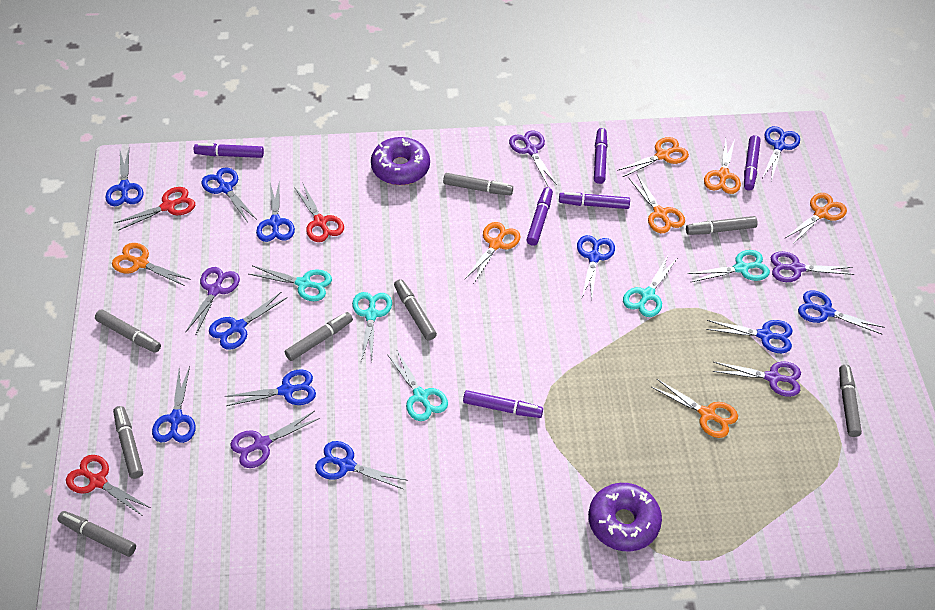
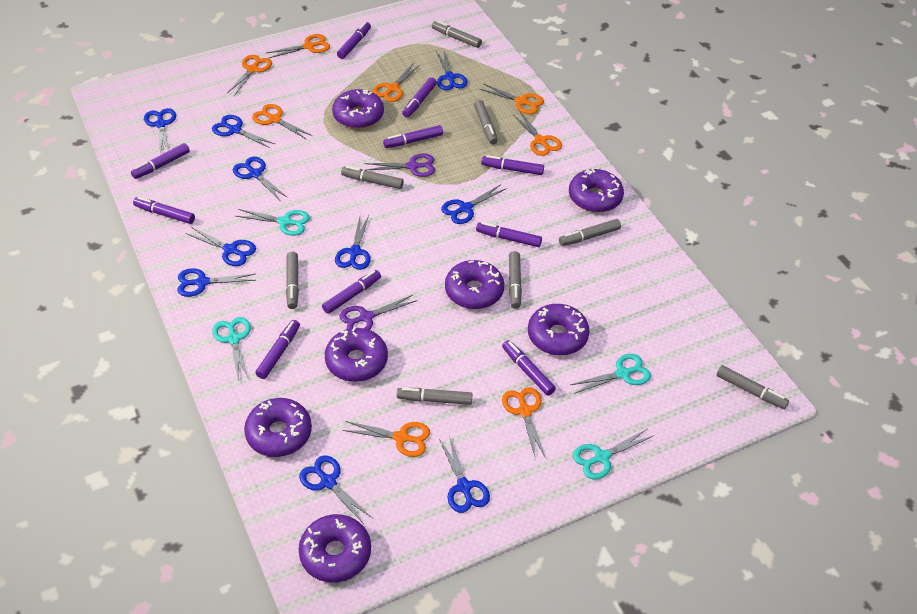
blue scissors: [105,149,144,206] [152,366,196,443] [201,167,256,222] [209,292,288,350] [225,369,316,406] [256,180,295,242] [315,441,408,489] [577,235,615,300] [706,320,793,353] [762,126,800,181] [798,291,885,334] = 11 -> [144,108,176,155] [177,268,256,297] [186,227,256,266] [212,115,275,148] [233,157,288,200] [299,456,372,524] [335,215,371,270] [436,51,468,90] [439,436,490,513] [441,184,507,224] = 10
orange scissors: [112,243,191,286] [465,222,520,283] [617,137,689,177] [629,175,685,233] [652,379,738,438] [704,139,741,194] [785,193,847,245] = 7 -> [227,55,272,96] [252,104,312,140] [266,34,330,58] [343,421,430,457] [372,64,420,102] [480,84,544,114] [502,387,546,460] [513,112,562,156] = 8
purple donut: [371,137,430,185] [588,483,662,551] = 2 -> [244,398,312,457] [298,514,371,583] [325,327,388,382] [332,89,384,129] [445,260,504,309] [528,304,590,355] [569,169,624,212] = 7
purple marker: [194,143,264,158] [463,390,543,418] [526,187,553,246] [559,192,630,209] [594,128,607,184] [744,135,761,191] = 6 -> [131,143,190,179] [133,197,195,224] [256,320,300,379] [322,270,381,314] [337,22,371,59] [383,125,443,148] [402,77,437,117] [476,222,542,247] [481,155,544,175] [502,340,556,396] = 10
purple scissors: [185,267,240,336] [230,411,320,468] [509,130,557,186] [712,361,801,397] [771,251,854,282] = 5 -> [339,295,417,330] [364,153,435,177] = 2
red scissors: [66,455,151,515] [115,187,195,231] [294,184,344,242] = 3 -> none = 0
turquoise scissors: [249,266,332,301] [352,292,392,361] [387,349,448,421] [623,256,677,317] [687,250,770,283] = 5 -> [212,317,251,382] [236,209,310,236] [570,354,651,394] [573,429,653,480] = 4

